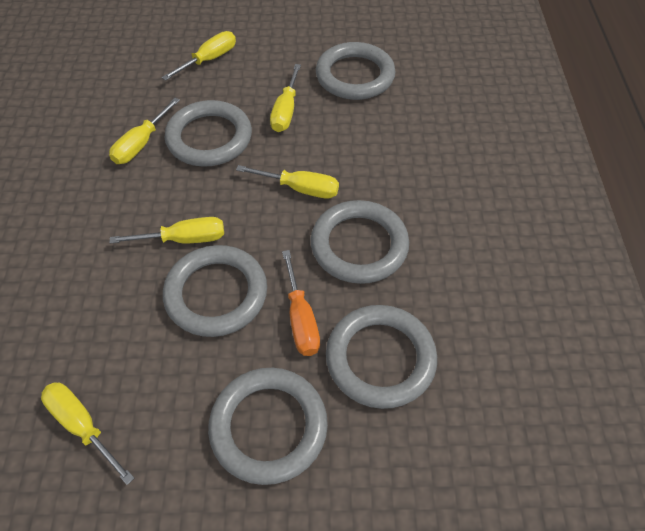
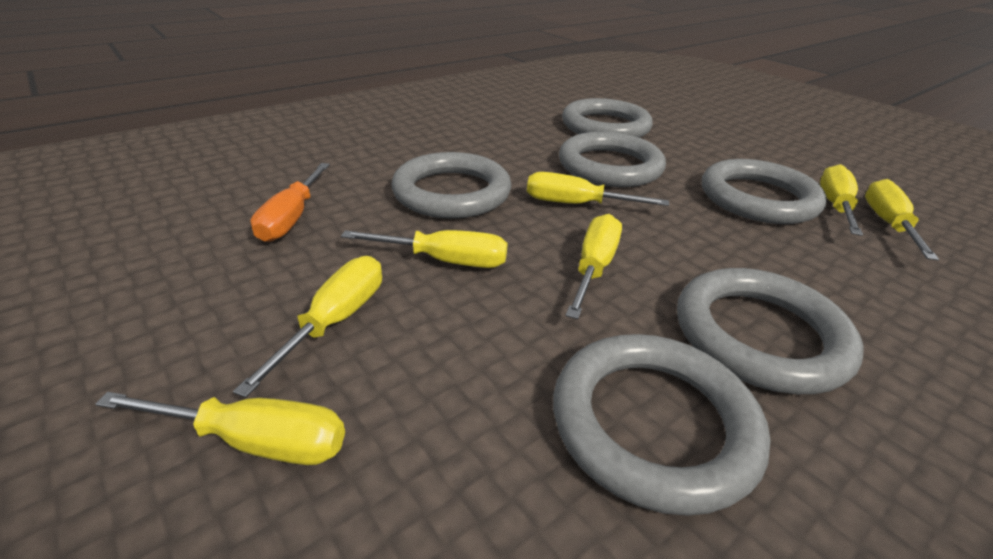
yellow screwdriver: [41,382,134,485] [109,98,180,164] [110,217,224,244] [162,31,236,81] [236,165,339,199] [270,64,301,132] = 6 -> [95,392,345,465] [233,256,382,398] [341,230,508,268] [527,172,669,206] [565,214,622,319] [820,164,863,236] [865,179,939,261] = 7

